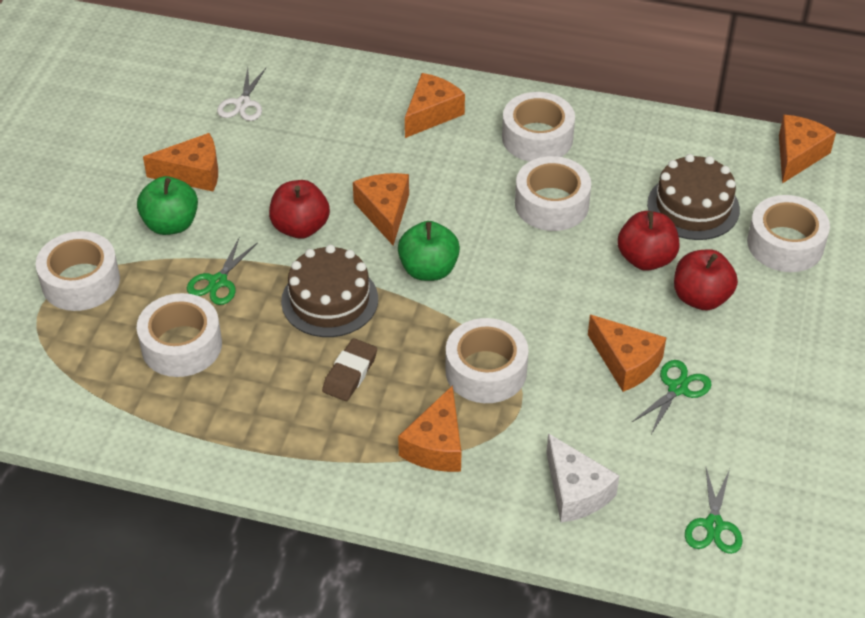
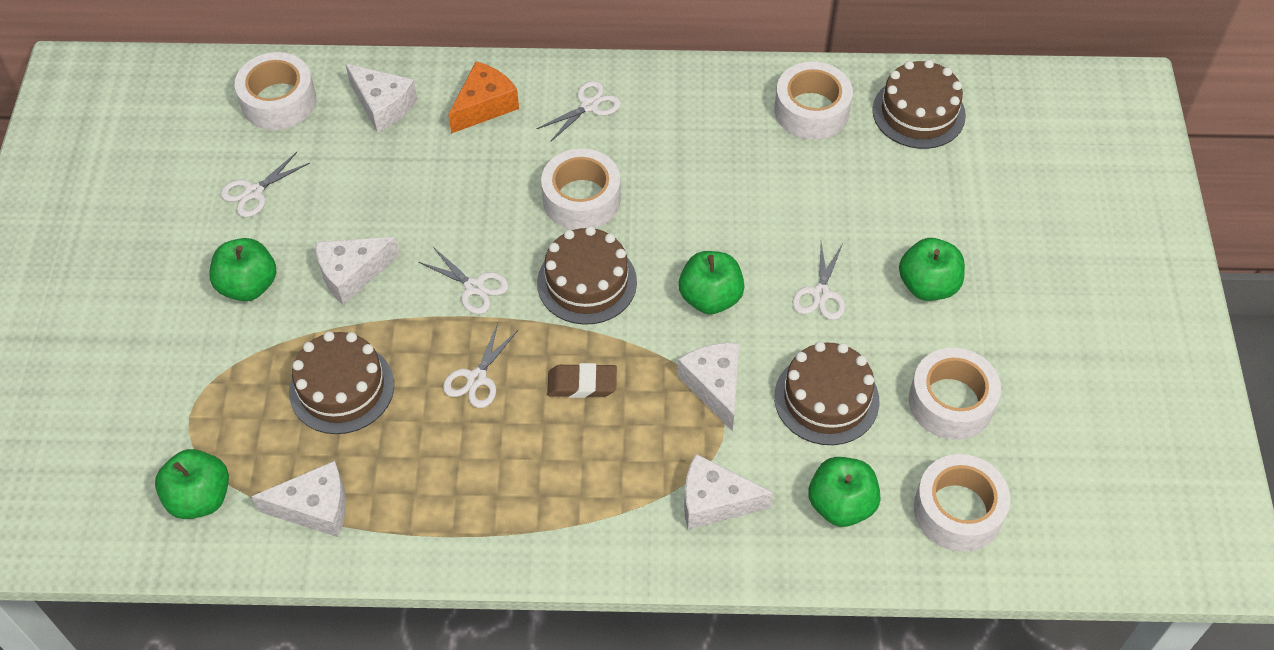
brown cake: [281,245,378,337] [647,154,740,240] = 2 -> [289,331,394,434] [537,226,637,325] [774,342,880,445] [872,60,966,149] = 4
green apple: [137,176,198,235] [398,221,460,281] = 2 -> [155,449,229,519] [210,238,276,301] [679,251,745,314] [808,457,881,527] [899,238,965,301] = 5
green scissors: [187,238,258,305] [631,360,712,434] [685,468,743,554] = 3 -> none = 0
orange cheese: [143,133,218,191] [353,173,409,246] [398,385,461,472] [405,73,465,138] [588,315,667,392] [779,115,836,184] = 6 -> [448,61,519,134] = 1
red apple: [269,180,330,239] [618,211,680,271] [674,249,738,310] = 3 -> none = 0
white cheese: [546,433,619,522] = 1 -> [251,461,346,537] [315,237,399,305] [345,64,417,133] [677,343,739,431] [684,454,773,530] = 5
white scissors: [217,68,266,121] = 1 -> [220,152,310,217] [419,247,509,314] [443,323,518,408] [537,81,621,142] [792,243,845,320] = 5
white tape: [36,231,120,311] [137,293,222,377] [445,318,528,403] [502,92,575,162] [515,156,591,231] [747,195,830,272] = 6 -> [235,52,316,130] [541,148,621,230] [774,62,853,140] [909,348,1001,440] [914,454,1010,552] = 5

